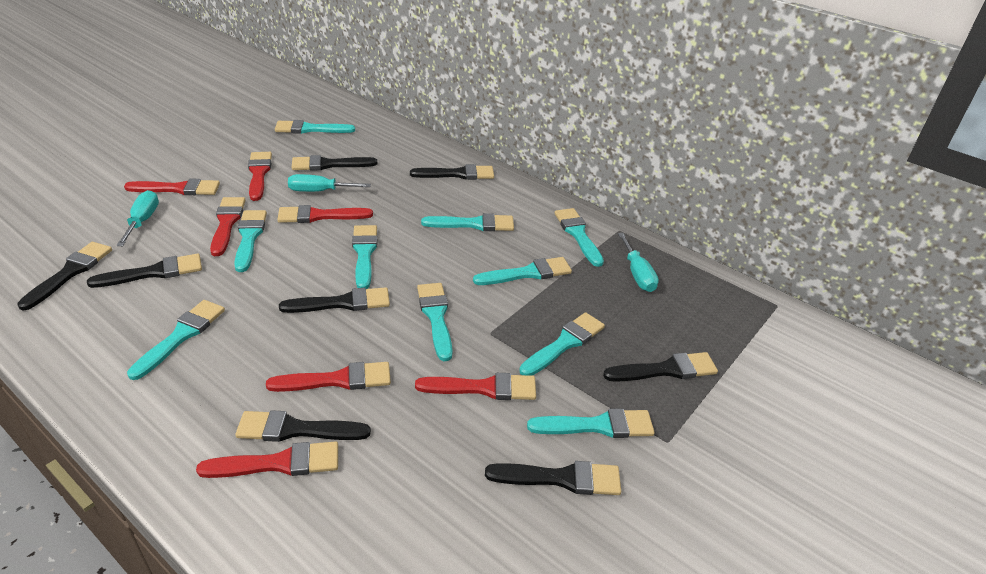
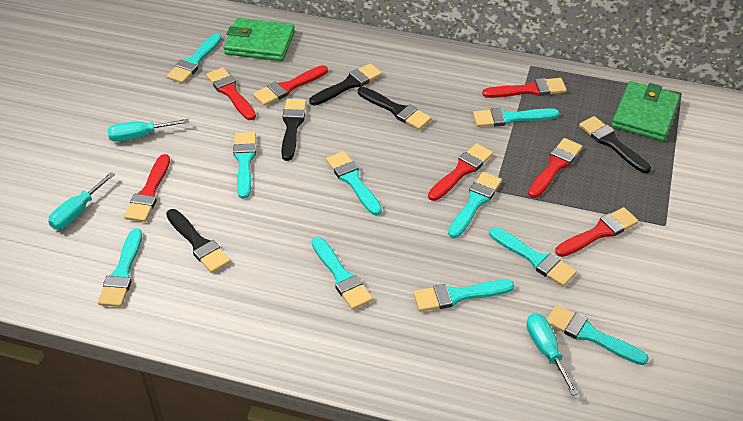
black brush: [17,242,112,311] [87,254,202,288] [235,410,371,442] [279,287,390,313] [292,155,377,171] [410,164,494,180] [485,461,621,495] [603,352,718,382] = 8 -> [166,209,231,273] [281,99,306,161] [309,63,382,106] [358,87,431,130] [579,116,651,173] = 5
green wallet: none = 0 -> [224,18,295,61] [612,81,680,141] = 2

